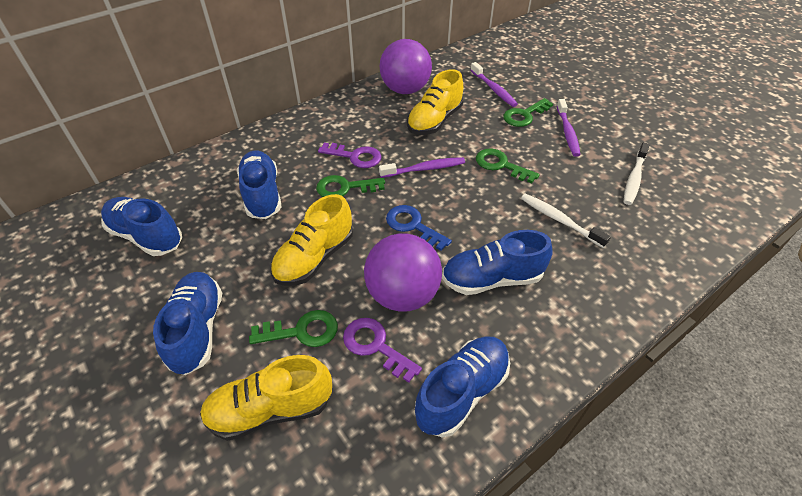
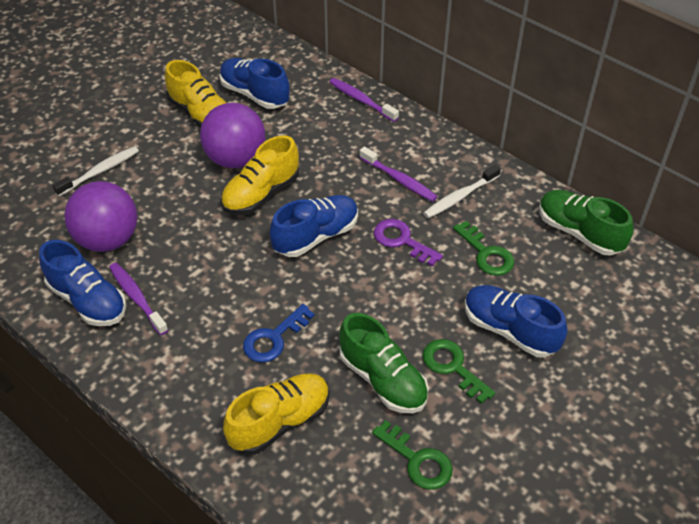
blue shoe: [101,197,182,256] [153,272,222,375] [237,150,282,219] [415,336,510,437] [442,230,553,295] = 5 -> [39,240,126,326] [219,58,290,109] [270,195,358,257] [465,285,567,357] = 4
green key: [249,310,338,347] [316,175,385,197] [476,148,540,183] [503,98,553,127] = 4 -> [372,420,453,490] [423,339,495,404] [453,221,514,276] = 3
green shoe: none = 0 -> [339,313,429,413] [539,190,634,256] = 2
purple key: [318,143,381,168] [343,318,422,383] = 2 -> [374,219,443,266] = 1

